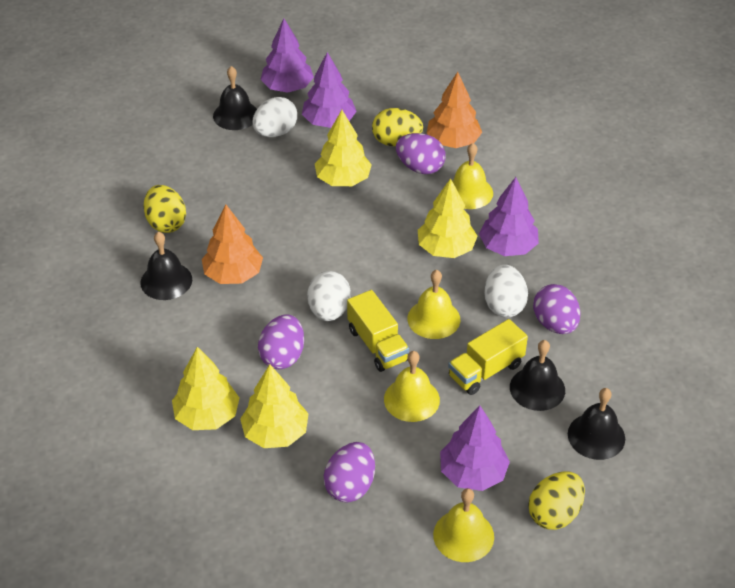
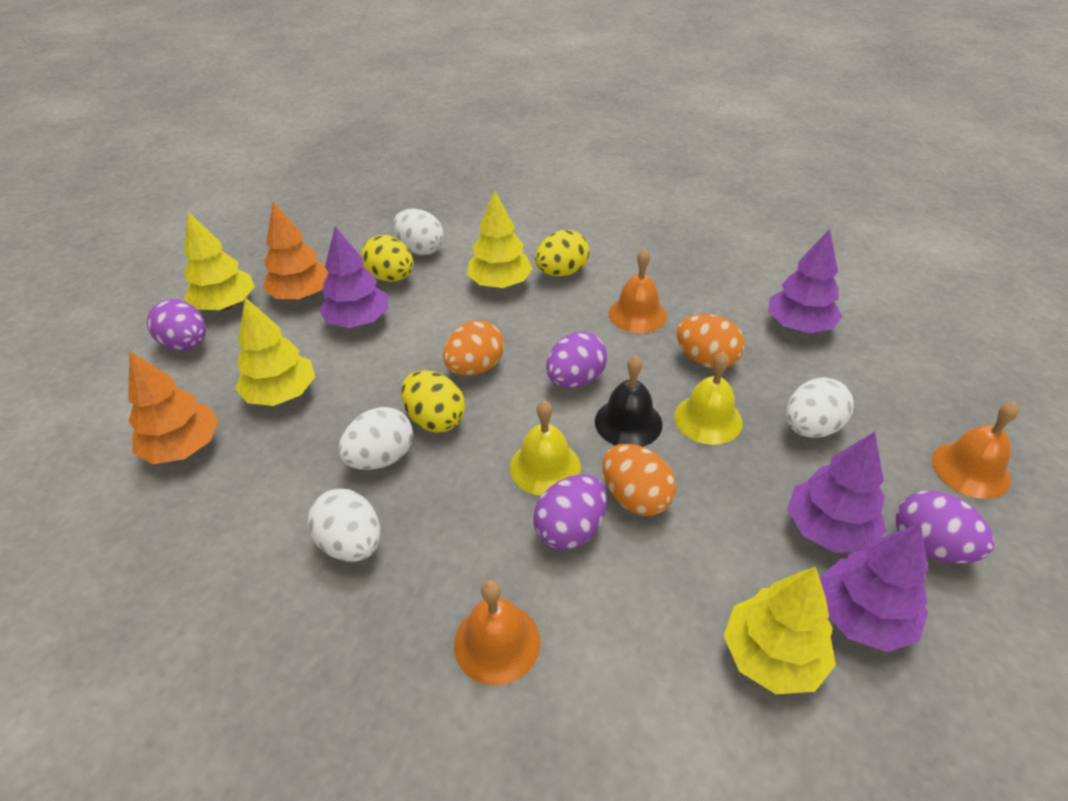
black bell: [141,232,192,300] [213,66,257,130] [510,340,565,411] [568,388,625,460] = 4 -> [595,355,662,447] = 1
orange bell: none = 0 -> [454,580,540,686] [609,248,667,333] [932,402,1019,499] = 3
orange egg: none = 0 -> [443,320,504,376] [603,444,676,516] [676,314,745,369] = 3
white egg: [252,97,297,137] [307,271,351,321] [484,264,528,318] = 3 -> [308,489,380,562] [339,407,413,470] [393,209,444,255] [786,377,854,438] = 4
yellow bell: [384,351,440,422] [407,270,460,339] [433,488,494,562] [452,143,493,209] = 4 -> [510,400,581,496] [674,352,743,445] = 2
yellow truck: [347,290,409,372] [448,319,528,395] = 2 -> none = 0

